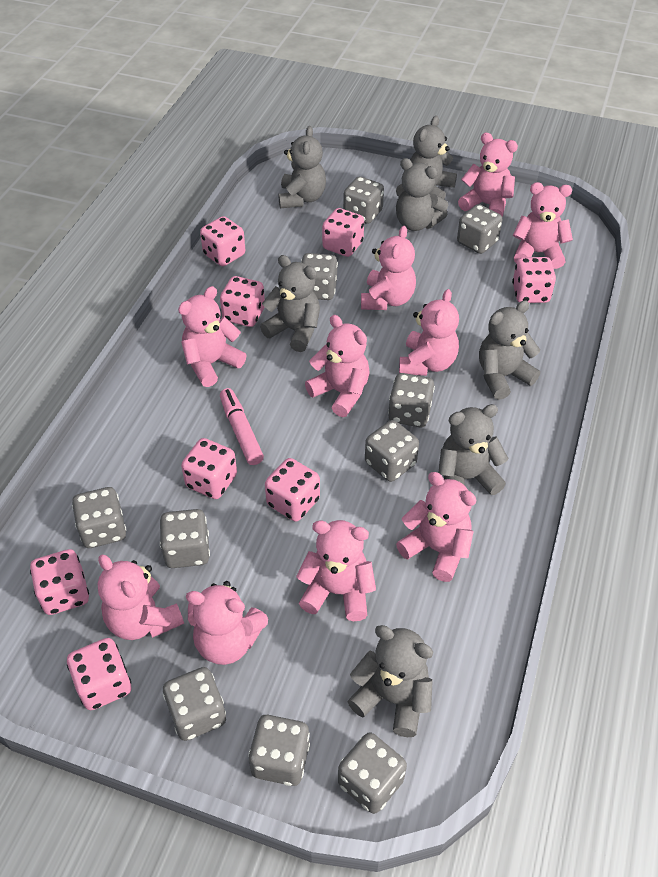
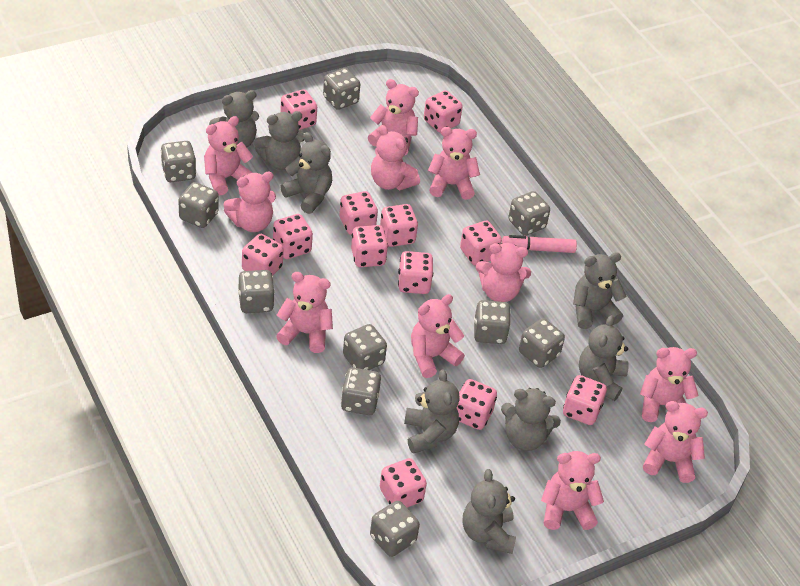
grey teddy bear: [260,255,320,352] [278,126,326,208] [347,625,433,737] [396,158,448,231] [410,116,457,199] [438,404,509,495] [479,300,540,400] = 7 -> [209,90,259,147] [254,111,304,170] [280,132,332,214] [404,370,459,454] [463,469,516,554] [501,388,561,451] [573,252,626,329] [579,315,629,401] = 8
pink dice: [30,549,89,615] [67,638,131,710] [181,438,237,499] [200,216,245,266] [220,276,265,327] [265,458,320,522] [322,208,364,257] [512,257,556,303] = 8 -> [242,234,284,276] [273,214,313,259] [280,90,317,130] [339,191,378,235] [351,225,388,267] [380,204,418,247] [380,458,427,508] [398,251,433,294] [424,90,463,133] [457,379,497,430] [460,221,502,266] [563,375,607,425] = 12
pink teddy bear: [98,555,184,640] [178,286,247,387] [186,581,268,665] [296,520,376,621] [305,315,370,417] [361,226,416,310] [396,472,476,582] [399,289,459,376] [458,133,518,217] [513,182,573,269] = 10 -> [204,116,253,196] [223,172,276,232] [276,272,333,353] [368,79,419,156] [371,125,420,190] [411,294,465,378] [428,127,480,200] [476,243,531,302] [541,451,604,530] [640,347,699,422] [643,401,708,483] = 11

